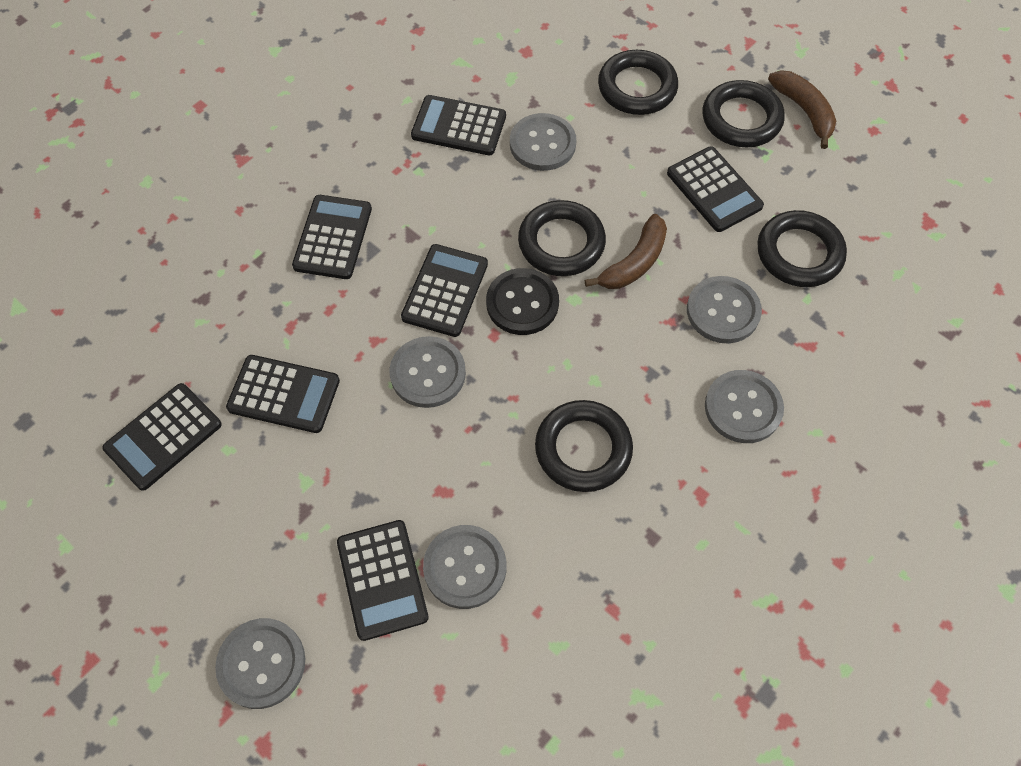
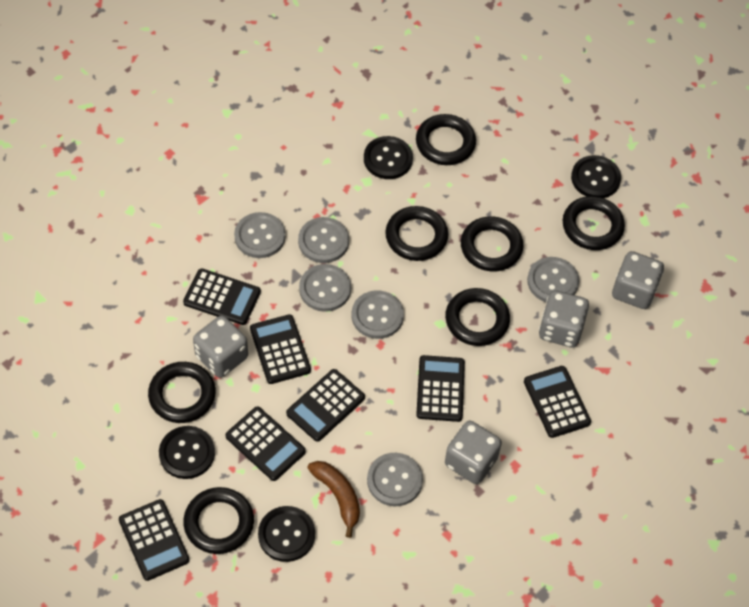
black button: [486,268,559,335] = 1 -> [159,426,215,479] [258,506,315,562] [364,136,413,179] [571,155,621,198] = 4
black ring: [518,200,606,276] [535,400,633,492] [598,50,678,115] [703,80,785,147] [757,210,847,287] = 5 -> [148,362,216,423] [183,487,254,554] [385,206,448,261] [416,114,476,165] [445,288,510,346] [461,216,524,271] [562,196,625,250] = 7
brown banana: [585,214,667,289] [768,70,836,149] = 2 -> [307,461,360,538] = 1
grey dice: none = 0 -> [193,316,248,378] [445,421,502,484] [539,290,589,348] [612,251,664,309] = 4

